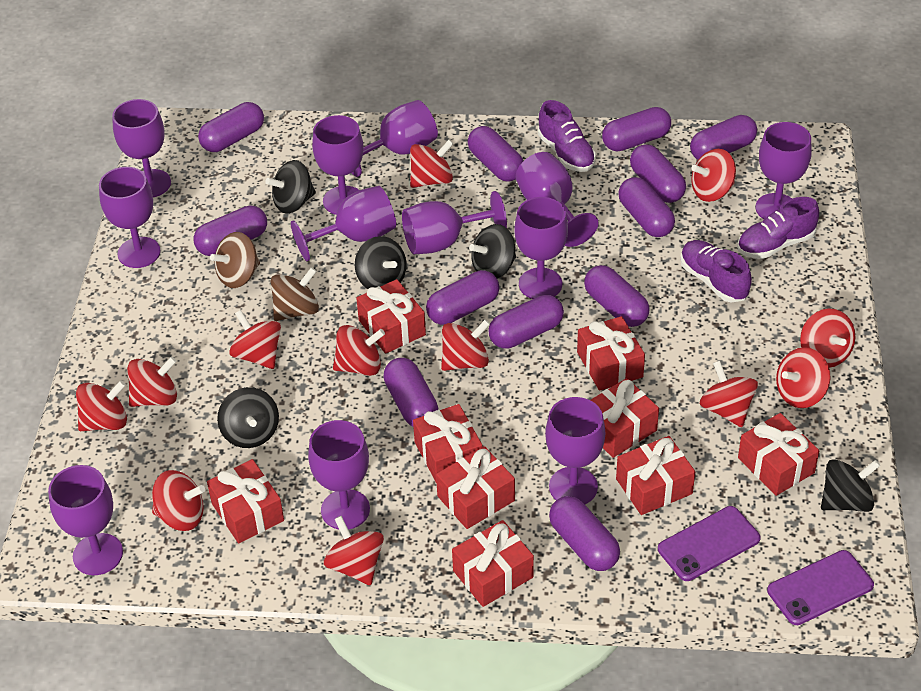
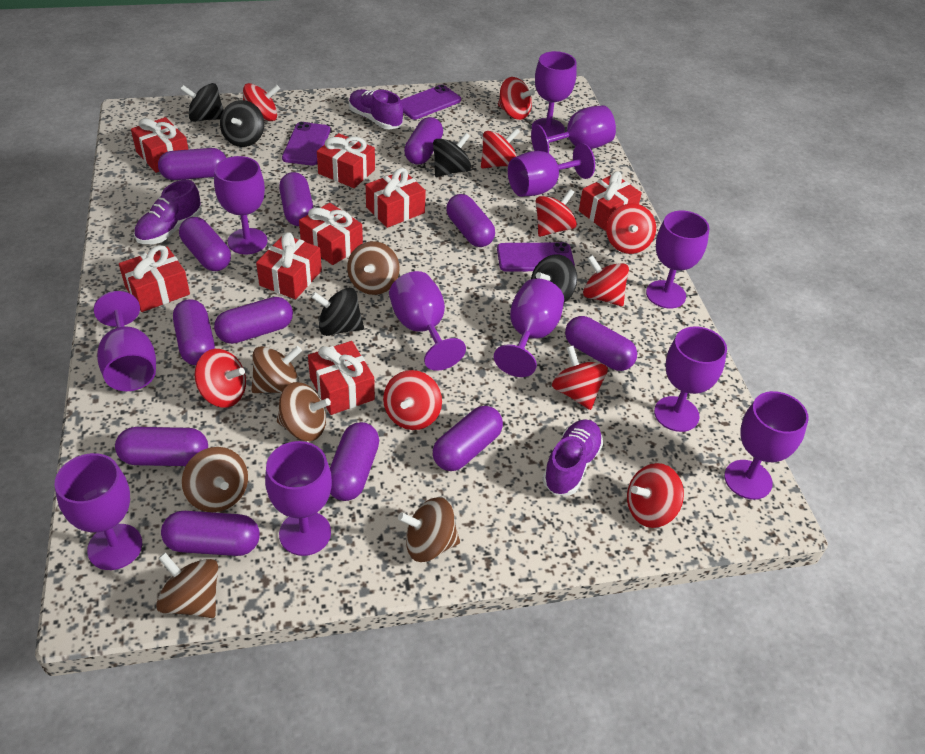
brown spinning top: [210,232,260,288] [270,267,319,321] = 2 -> [156,552,218,618] [182,447,248,512] [251,346,302,393] [277,382,331,441] [347,241,400,295] [398,497,460,562] = 6
purple phone: [658,506,761,581] [767,550,874,625] = 2 -> [282,122,330,165] [401,85,461,119] [497,242,575,272] = 3
red gift: [207,459,284,543] [356,279,426,354] [413,404,482,483] [436,446,515,529] [452,520,534,607] [577,316,645,391] [590,378,659,458] [616,436,695,515] [738,413,819,496] = 9 -> [119,245,190,312] [131,117,189,173] [256,232,322,299] [299,203,363,265] [308,341,375,415] [317,133,375,188] [366,168,426,228] [579,171,642,231] = 8
red spinning top: [76,380,127,431] [127,357,177,407] [152,470,205,531] [229,310,281,369] [324,516,384,585] [333,325,385,376] [410,140,453,188] [441,319,490,371] [691,149,736,202] [700,361,758,427] [776,347,831,408] [800,308,855,368] = 12 -> [195,349,246,408] [243,83,280,121] [383,370,442,430] [481,128,520,168] [498,77,535,120] [536,189,577,237] [552,346,608,410] [583,255,629,306] [606,203,656,254] [627,463,684,528] = 10

